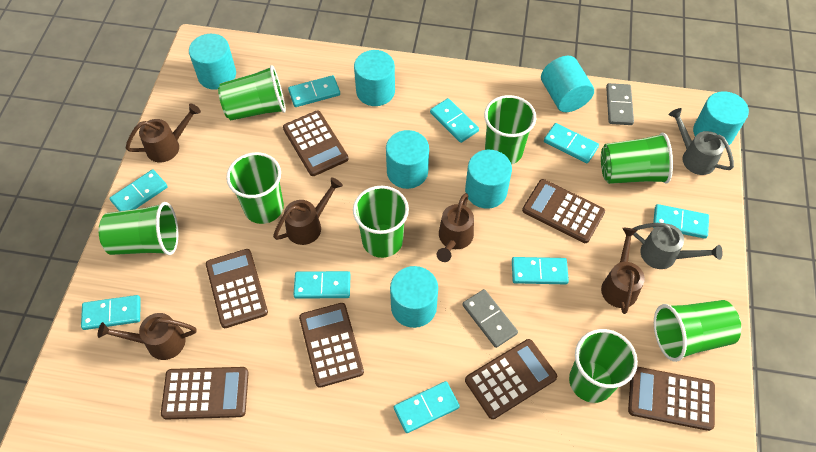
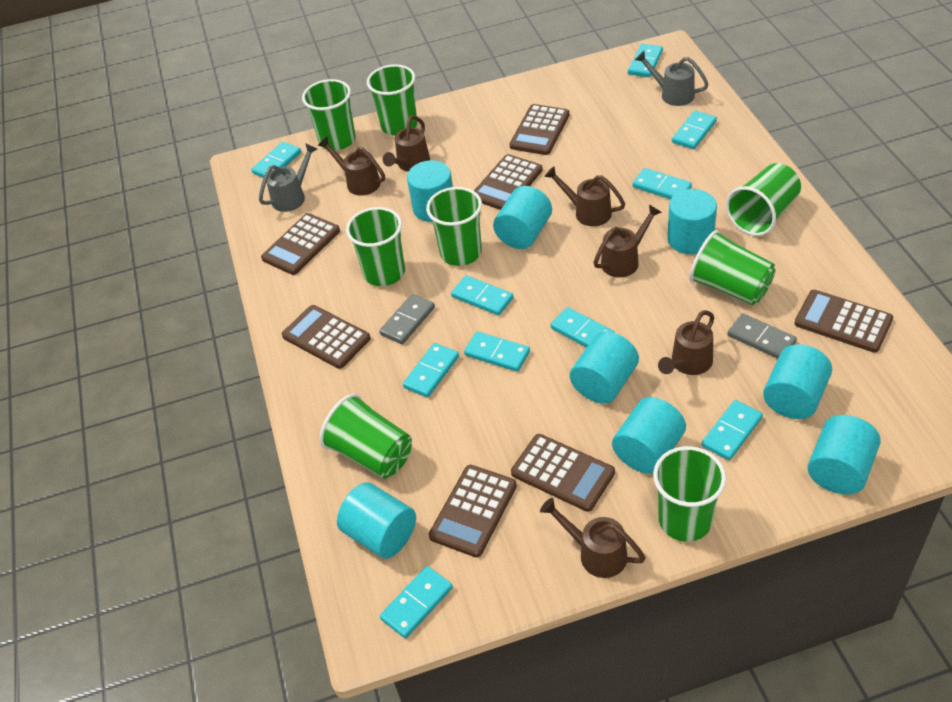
brown watering can: [98,313,196,360] [126,104,201,162] [273,178,343,245] [437,193,474,262] [601,228,645,314] = 5 -> [318,136,385,196] [383,115,430,171] [540,498,646,578] [544,166,625,226] [593,205,662,277] [658,310,715,375] = 6
turquoise cylinder: [189,34,236,90] [354,50,395,106] [386,130,429,189] [390,266,438,328] [465,150,512,209] [541,56,594,112] [693,91,749,145] = 7 -> [337,482,416,559] [407,160,453,222] [493,186,552,249] [570,331,639,404] [612,397,686,474] [667,189,717,254] [763,344,832,419] [808,415,881,495] = 8
turquoise domino: [81,295,141,330] [110,169,168,211] [288,75,340,107] [293,271,351,299] [394,381,460,433] [430,98,479,143] [512,257,569,284] [544,123,599,163] [653,204,709,239] = 9 -> [251,142,301,178] [380,566,453,638] [403,343,459,398] [451,275,513,316] [464,331,530,372] [550,307,615,348] [628,44,663,77] [633,168,692,199] [672,110,717,149] [701,400,763,460] = 10

